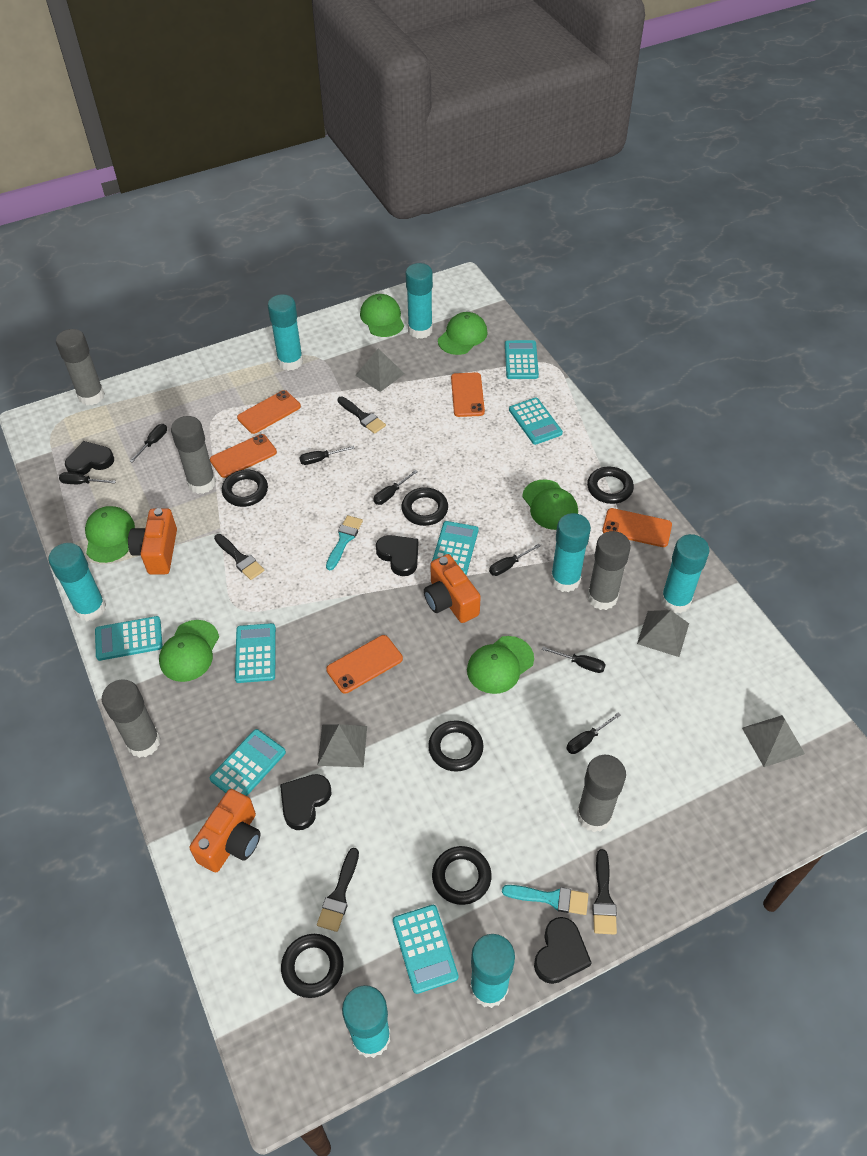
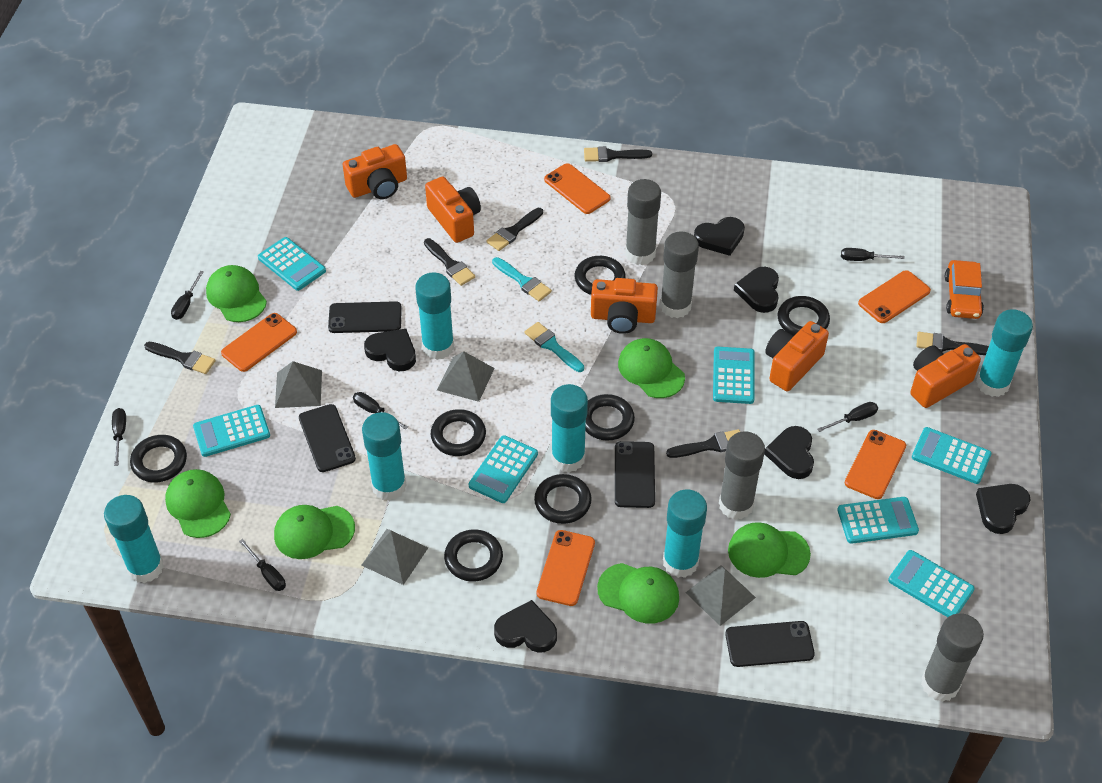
black brush: [214,534,265,580] [317,848,359,932] [337,397,386,434] [592,849,617,935] = 4 -> [144,342,216,374] [424,238,475,286] [486,208,543,251] [584,146,652,162] [666,429,740,458] [916,332,989,355] = 6
black heart: [65,441,114,475] [280,774,331,830] [376,535,418,576] [534,917,592,984] = 4 -> [364,329,416,371] [494,600,557,653] [694,217,745,256] [734,267,779,313] [764,426,814,479] [976,484,1030,534] = 6
black phone: none = 0 -> [299,404,356,472] [328,301,402,333] [615,441,655,508] [725,621,815,667] = 4
black ring: [222,470,268,507] [281,934,344,998] [401,487,448,526] [428,720,484,772] [432,846,491,905] [587,466,634,504] = 6 -> [130,435,187,483] [431,409,486,456] [444,529,503,582] [534,474,592,524] [575,256,626,295] [585,394,635,441] [777,296,830,336] = 7
black screwdriver: [59,472,116,484] [129,424,167,462] [299,446,355,465] [373,470,418,505] [489,544,540,576] [542,647,606,673] [566,712,621,754] = 7 -> [112,408,126,466] [171,271,204,320] [239,539,286,591] [353,392,408,430] [817,402,878,432] [841,248,905,261] = 6
grey glue stick: [56,329,105,405] [102,679,161,758] [171,416,216,494] [577,755,626,832] [587,531,631,610] = 5 -> [625,179,661,265] [660,231,699,318] [719,432,765,520] [921,613,984,702] = 4
orange camera: [128,508,177,575] [189,789,260,873] [424,554,481,623] = 3 -> [342,144,407,199] [425,177,481,243] [591,278,658,334] [765,321,829,391] [910,344,981,408] = 5
orange car: none = 0 -> [945,260,984,319] = 1
turquoise glue stick: [49,543,106,621] [268,294,303,371] [342,985,391,1058] [406,263,433,339] [470,934,515,1008] [551,513,591,592] [660,534,709,613] = 7 -> [104,495,164,583] [362,412,407,501] [415,273,454,360] [551,384,588,472] [663,489,707,578] [976,309,1033,397] = 6

